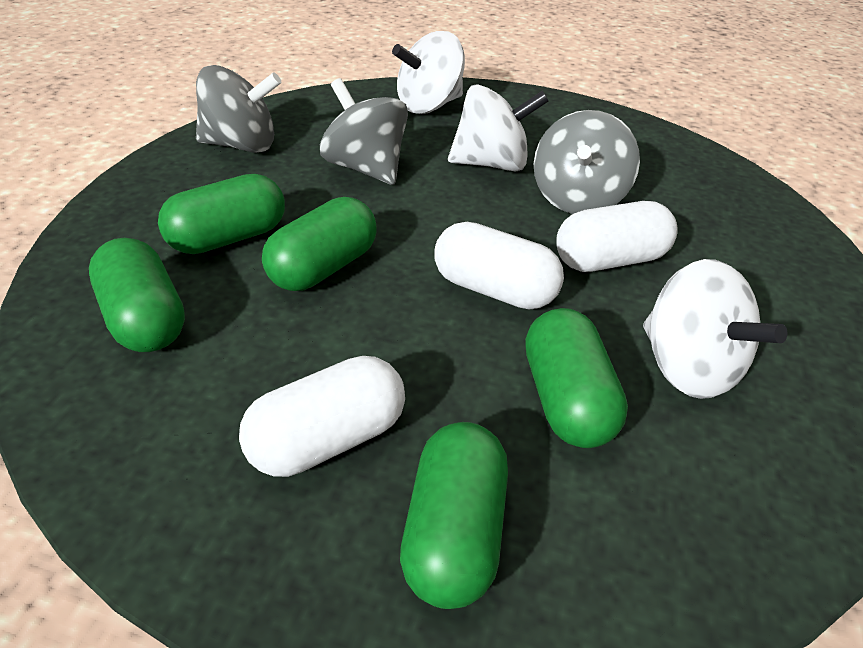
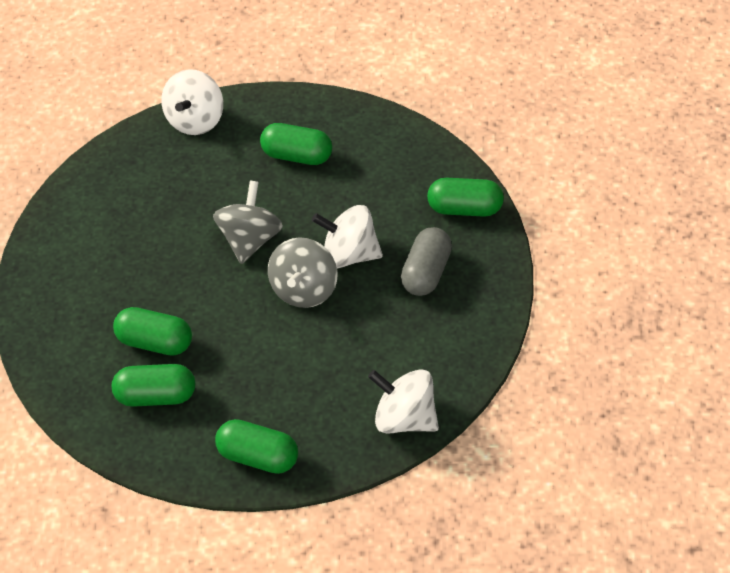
grey capsule: none = 0 -> [401,227,452,296] = 1
grey spinning top: [196,65,281,153] [320,78,408,185] [534,110,640,214] = 3 -> [213,180,283,264] [268,237,337,308] = 2
white capsule: [239,356,405,477] [434,222,564,310] [556,201,678,272] = 3 -> none = 0

